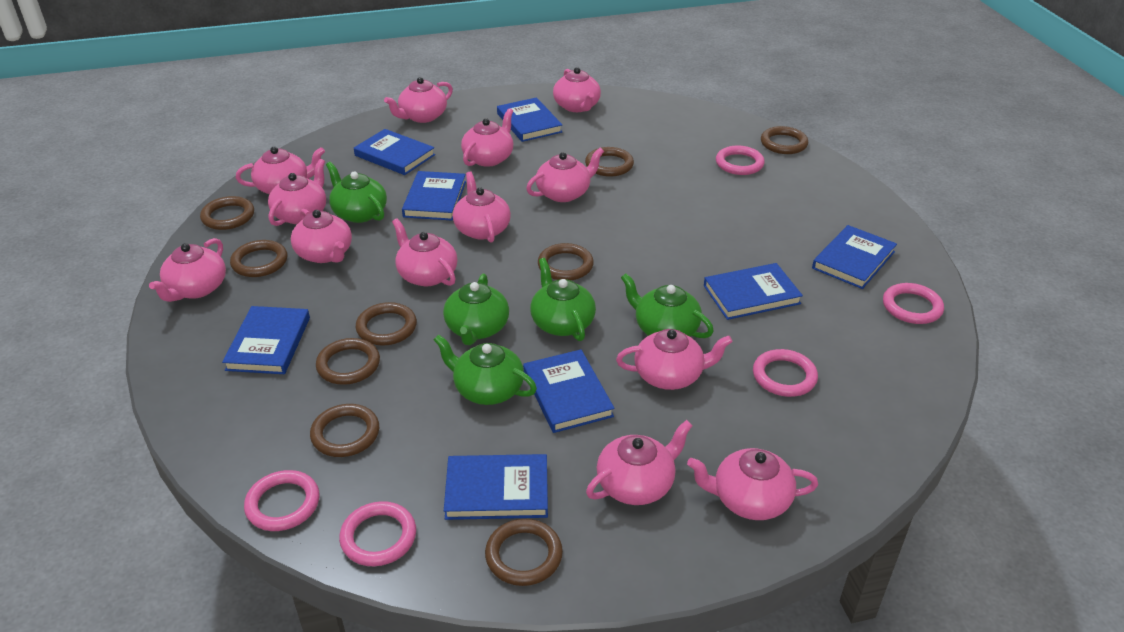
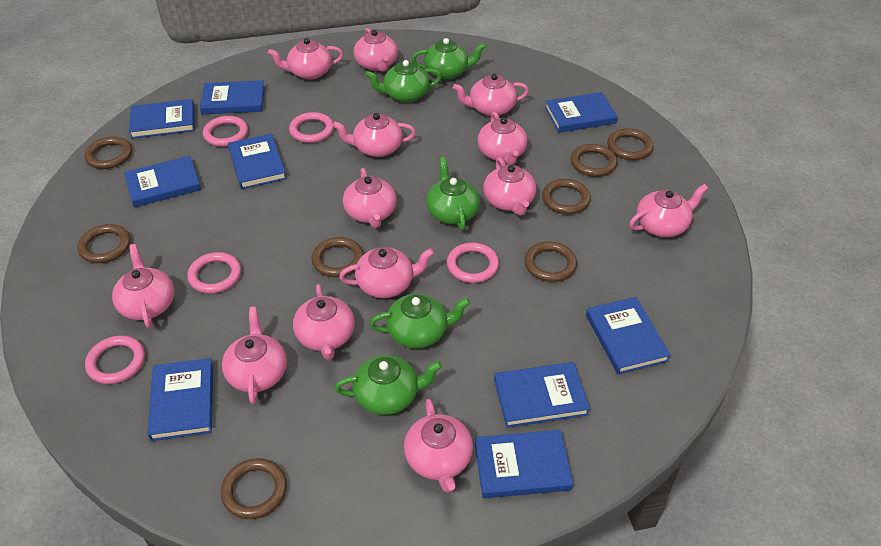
blue book: [222,306,310,374] [354,129,435,175] [402,171,466,221] [444,454,548,520] [497,97,562,142] [523,349,614,433] [704,263,803,320] [812,225,897,289] = 8 -> [124,156,201,208] [129,99,195,139] [147,358,213,441] [200,80,265,114] [228,134,287,189] [475,430,573,499] [494,362,590,428] [545,92,618,133] [586,297,671,374] = 9
brown ring: [200,196,254,230] [230,240,287,277] [310,404,379,457] [316,338,380,385] [355,302,417,345] [485,519,563,586] [538,243,594,280] [585,147,634,177] [761,126,808,154] = 9 -> [77,224,131,263] [84,136,132,169] [221,458,287,519] [312,237,364,277] [524,241,577,282] [542,179,591,214] [570,144,617,177] [607,128,653,160] = 8

